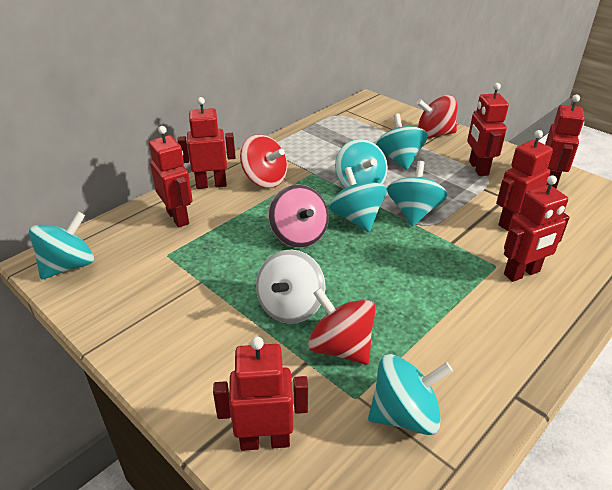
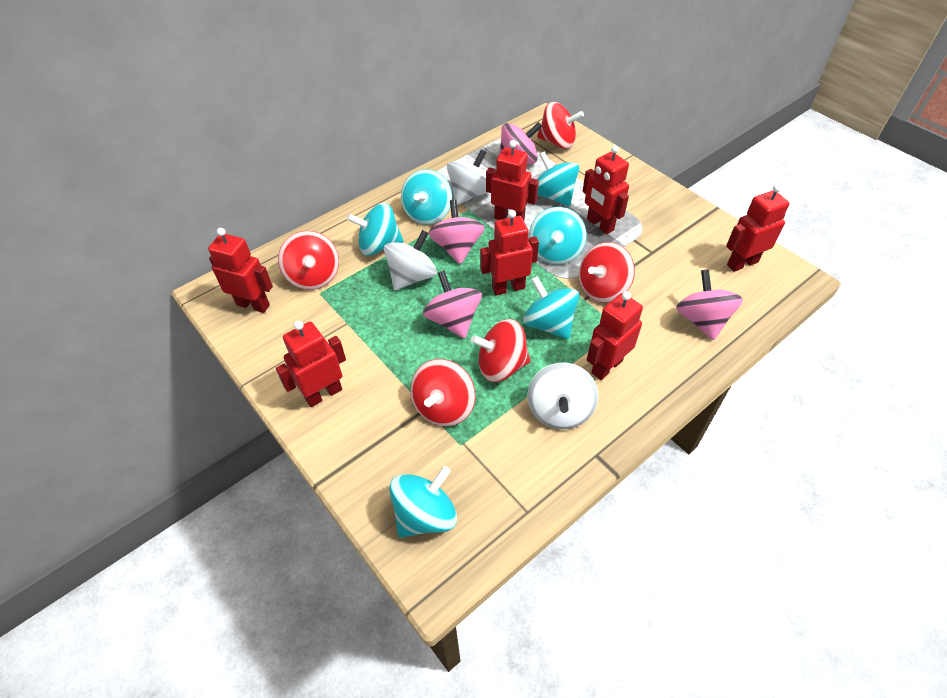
pink spinning top: [268,184,329,248] = 1 -> [423,270,482,339] [429,199,485,264] [499,122,542,164] [676,269,743,341] = 4
red spinning top: [240,134,287,188] [308,288,376,365] [417,95,457,138] = 3 -> [278,231,339,290] [410,359,476,426] [471,319,530,382] [537,102,584,149] [579,242,635,303] = 5
white spinning top: [256,250,326,324] = 1 -> [384,230,437,290] [447,149,489,205] [528,363,598,429] = 3

